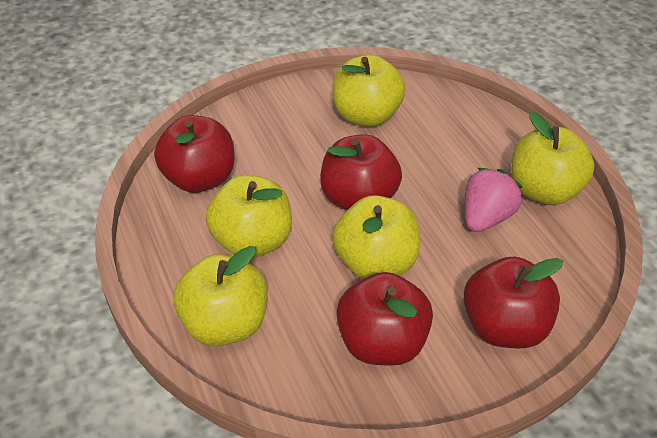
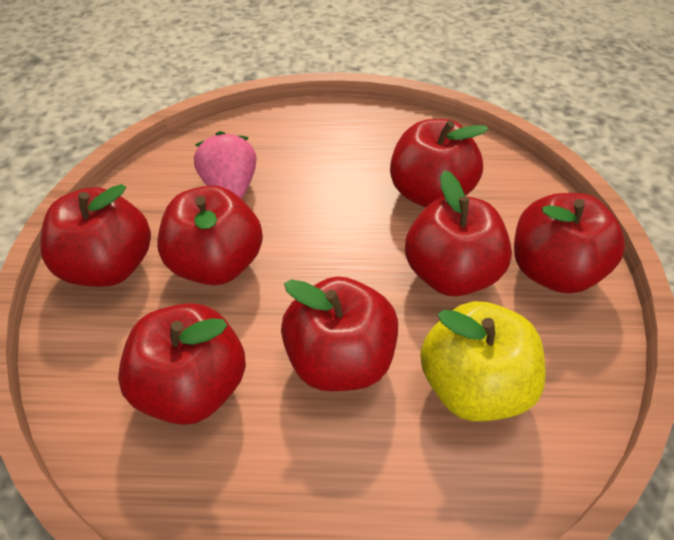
red apple: [154,115,235,193] [320,134,402,210] [336,272,433,366] [463,257,563,349] = 4 -> [40,184,151,287] [118,303,246,425] [157,185,263,285] [281,277,398,391] [390,119,489,207] [405,170,512,296] [514,193,625,294] = 7
yellow apple: [173,246,268,346] [206,175,292,258] [332,55,405,127] [332,195,420,279] [511,112,594,205] = 5 -> [420,301,546,421] = 1

